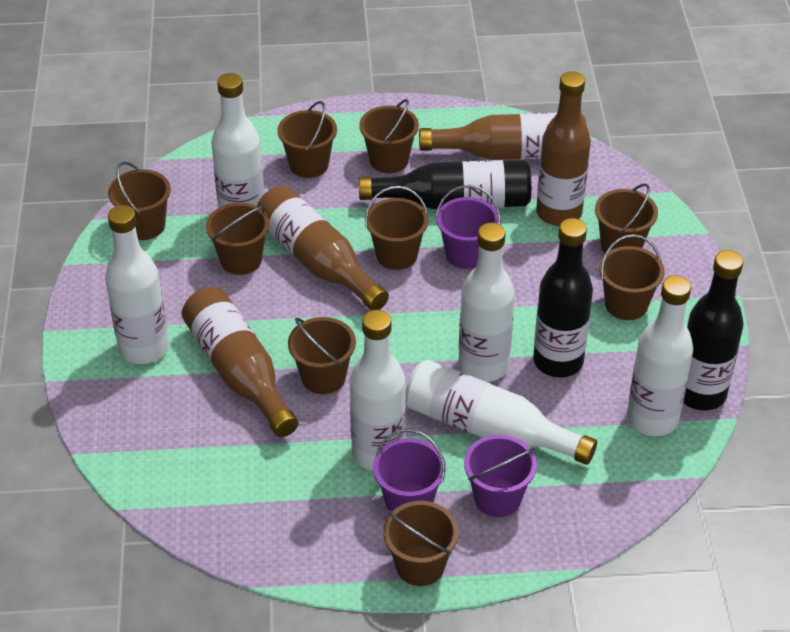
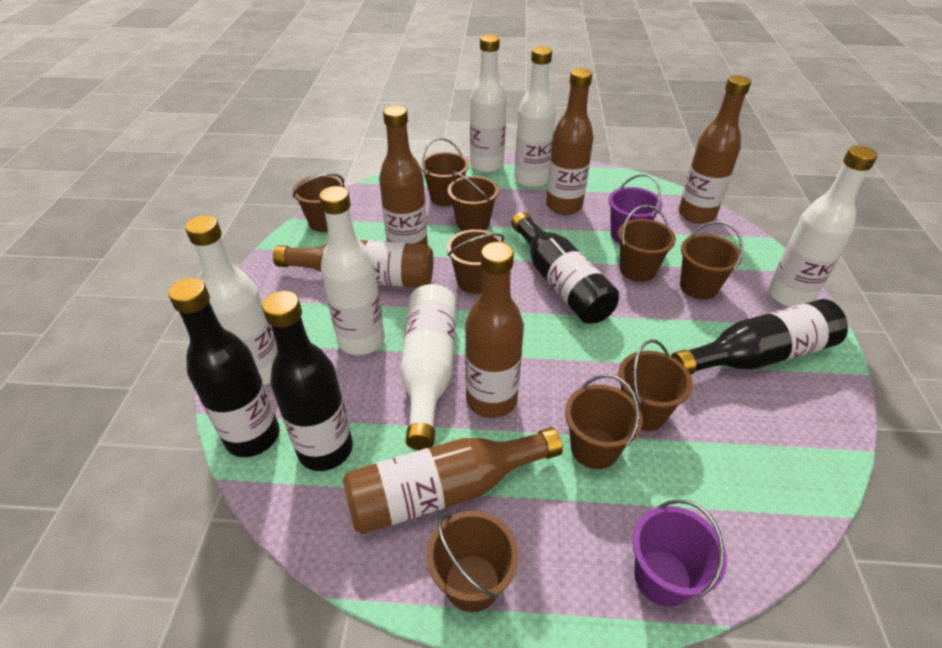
black bottle: [359,160,531,209] [533,218,593,378] [683,250,744,410] = 3 -> [168,278,279,457] [262,291,353,471] [511,212,619,324] [671,299,848,375] = 4
brown bottle: [182,287,298,437] [257,186,389,310] [419,113,586,160] [536,71,591,226] = 4 -> [273,240,433,287] [343,427,563,534] [379,105,428,245] [465,242,524,418] [546,68,594,215] [678,75,751,224] = 6
purple bucket: [373,429,446,511] [436,185,501,269] [464,435,537,517] = 3 -> [608,174,662,244] [632,499,727,607] = 2

